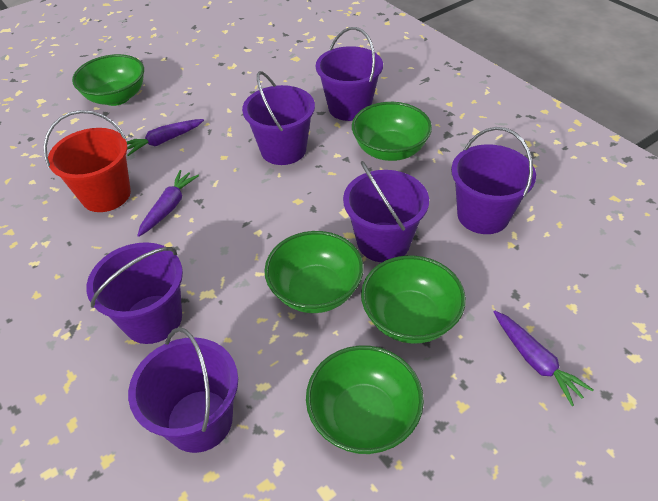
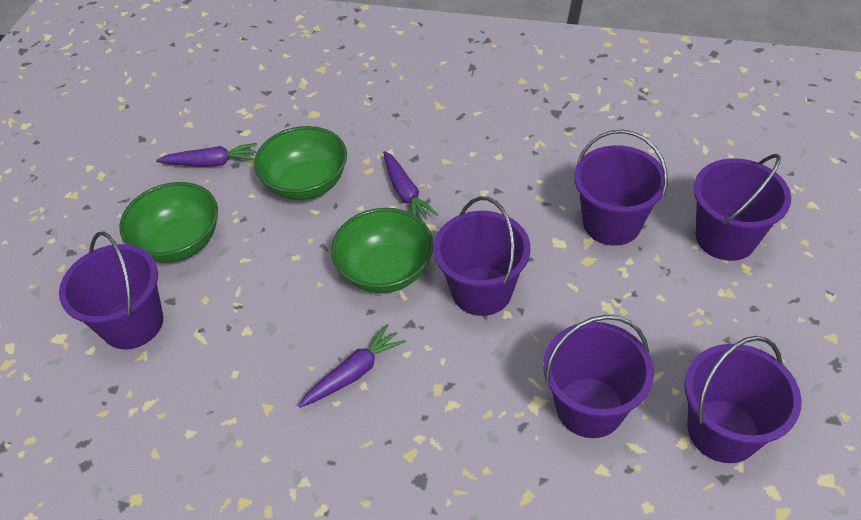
green bowl: [72,54,144,106] [264,231,364,313] [306,345,424,454] [352,102,432,161] [361,255,466,344] = 5 -> [119,182,218,263] [254,126,347,200] [331,208,434,293] = 3
red bucket: [44,110,131,212] = 1 -> none = 0

